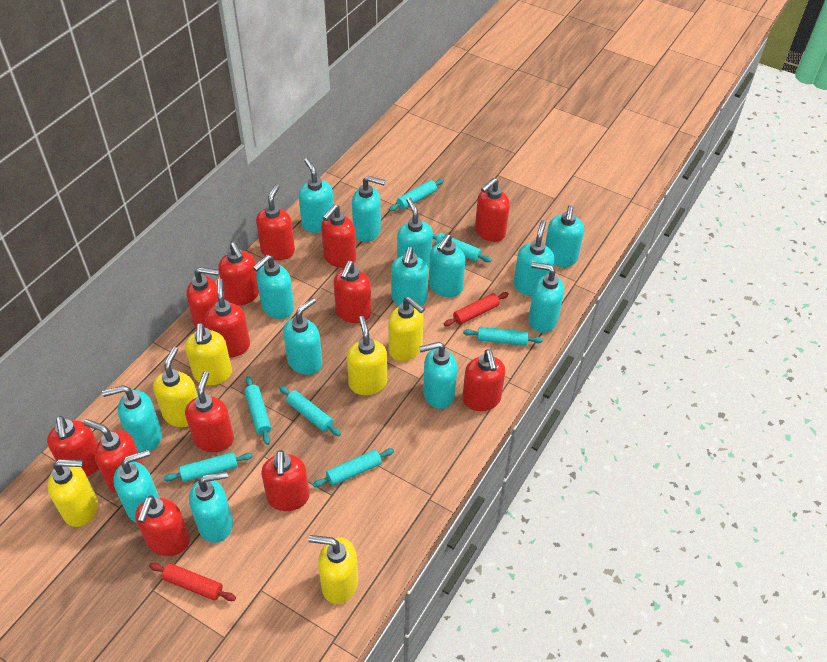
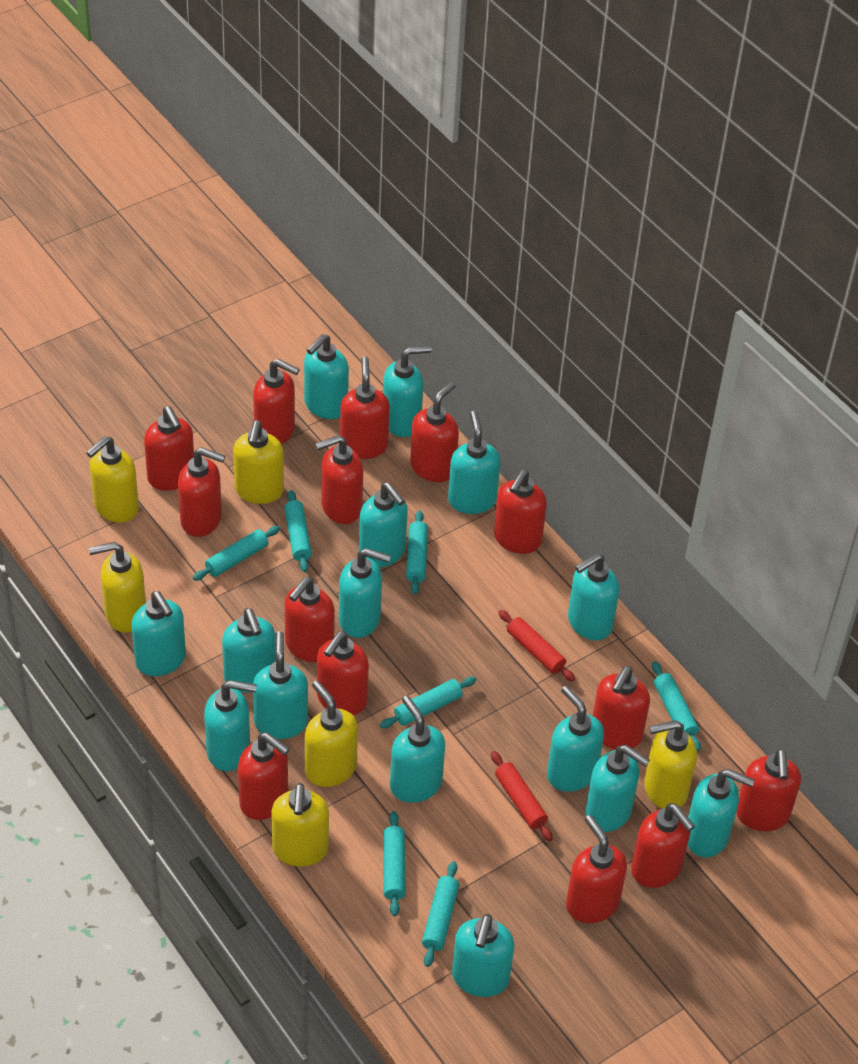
red soap dispenser: [47,416,99,476] [83,419,144,493] [135,495,190,556] [185,371,234,452] [186,267,219,330] [205,279,250,357] [218,242,259,305] [256,184,295,260] [261,450,310,511] [321,204,356,268] [334,261,372,323] [462,349,506,411] [475,178,510,242] = 13 -> [144,406,194,491] [178,447,225,537] [238,732,290,820] [253,359,300,444] [285,577,335,662] [315,435,363,524] [317,631,369,715] [340,356,390,459] [410,382,459,482] [494,470,547,554] [566,815,627,923] [593,666,650,750] [631,803,695,888] [736,749,801,831] = 14
turquoise soap dispenser: [102,385,162,452] [113,449,160,523] [189,471,233,543] [253,255,294,319] [283,298,322,375] [299,158,334,233] [352,176,385,242] [391,247,428,306] [397,198,433,267] [419,342,457,409] [429,234,465,297] [514,220,554,296] [528,262,564,333] [545,205,584,267] = 14 -> [131,591,186,676] [204,680,257,771] [222,608,276,692] [253,631,308,739] [304,334,349,419] [339,548,391,638] [359,482,408,567] [383,345,432,437] [390,696,445,803] [448,411,500,514] [452,914,514,997] [547,686,604,792] [568,553,619,641] [586,745,650,832] [688,769,755,857] = 15

